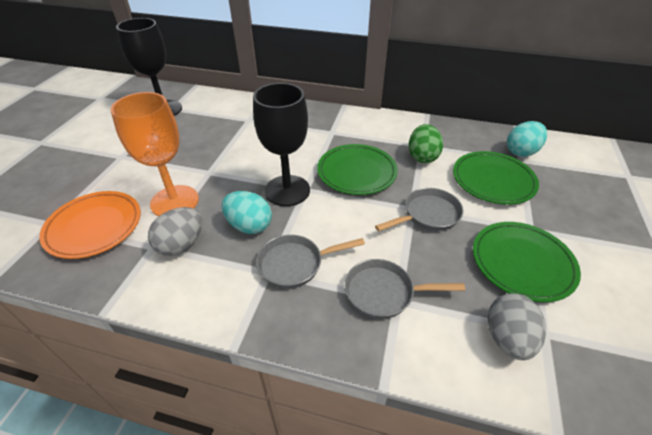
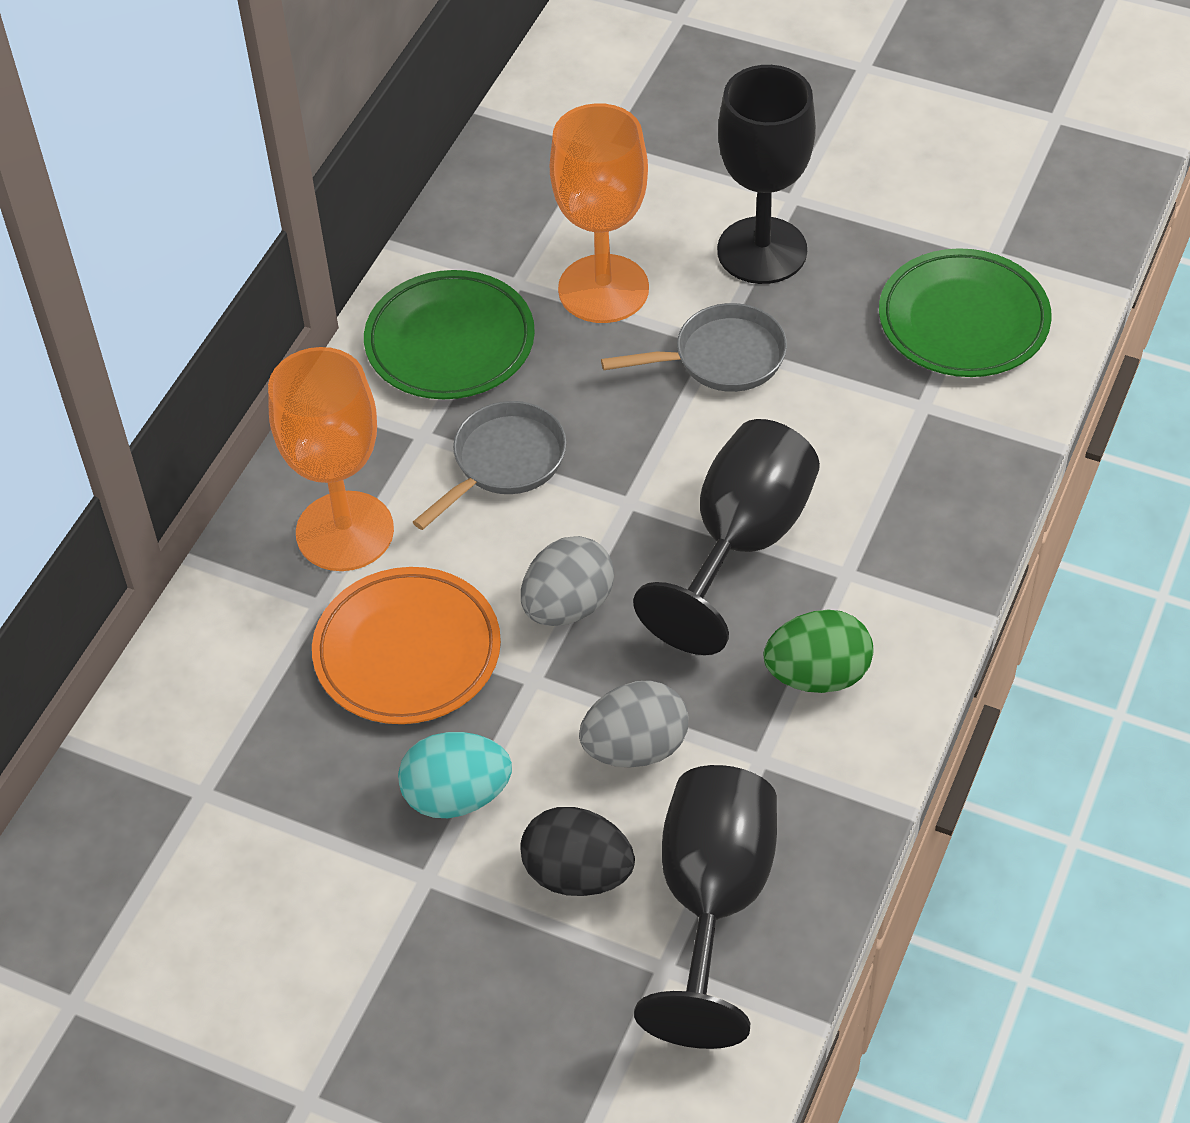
black egg: none = 0 -> [520,807,635,896] = 1
black goblet: [116,18,182,116] [253,83,310,206] = 2 -> [633,419,820,655] [634,765,777,1049] [717,65,816,284] = 3
green plate: [317,144,398,195] [453,151,539,205] [473,222,581,302] = 3 -> [364,270,535,399] [879,248,1052,377] = 2
grey pan: [256,235,365,289] [345,259,465,319] [375,188,463,231] = 3 -> [413,401,567,530] [601,303,787,392] = 2
orange goblet: [111,92,199,216] = 1 -> [268,347,394,571] [550,103,649,323] = 2
turquoise egg: [221,191,272,234] [507,121,547,157] = 2 -> [398,732,512,818] = 1

